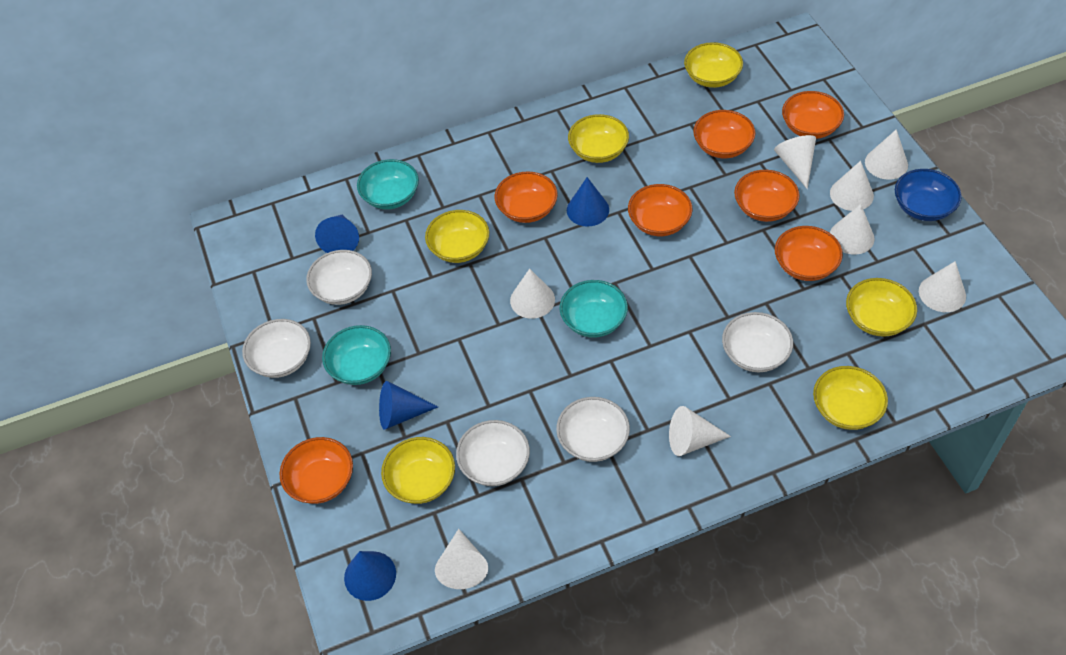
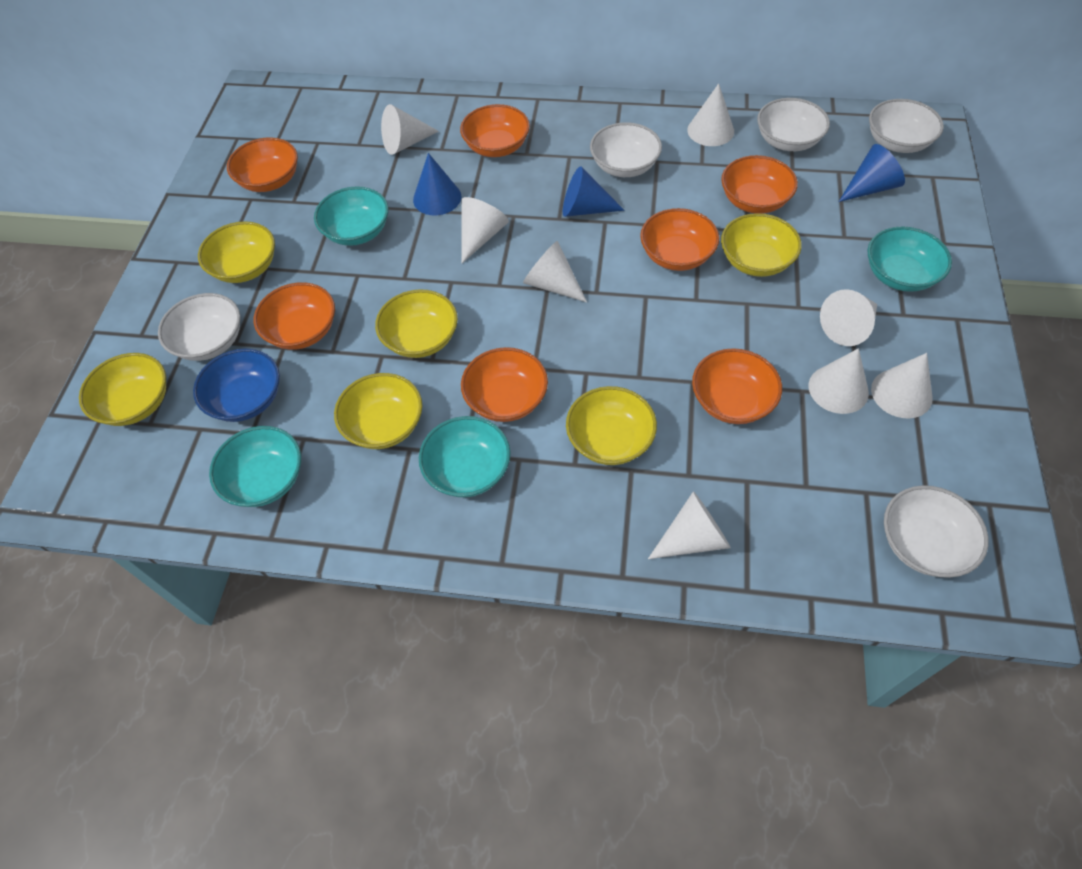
blue cone: [315,215,359,253] [344,551,396,601] [379,381,438,430] [567,177,609,227] = 4 -> [413,153,461,215] [563,166,625,217] [839,144,905,202] = 3
turquoise bowl: [322,325,391,385] [357,159,419,210] [560,280,628,338] = 3 -> [209,426,301,507] [314,186,389,246] [419,416,511,497] [867,227,952,292] = 4

